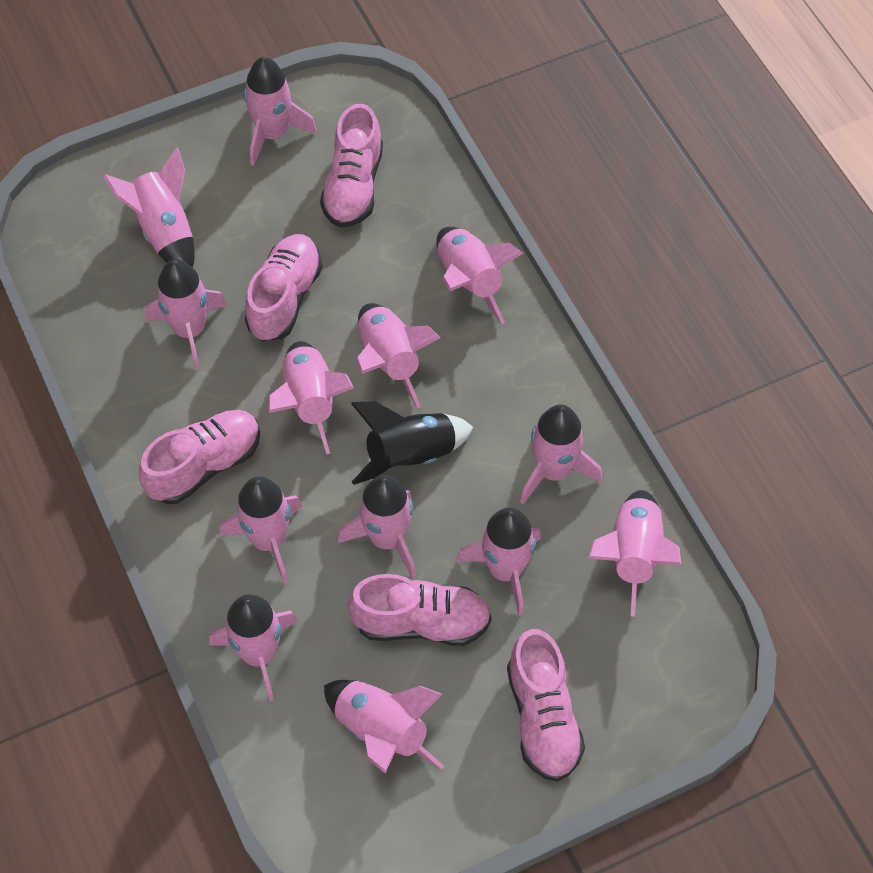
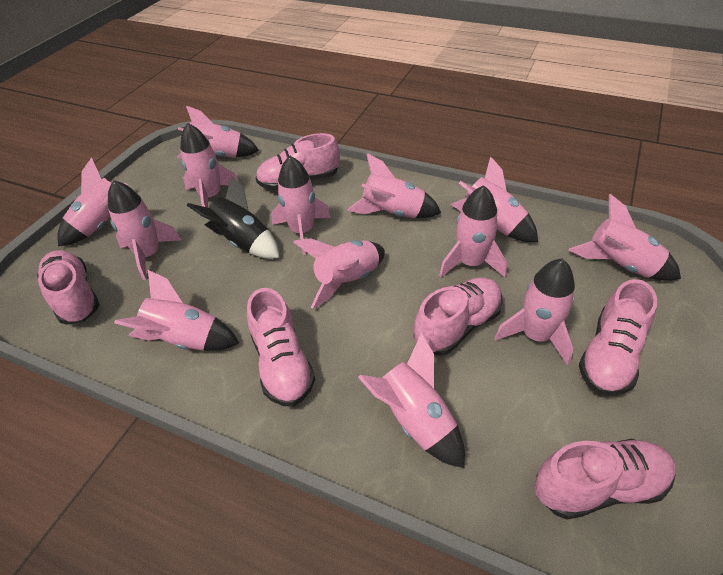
pink shoe: [139,410,260,504] [245,234,322,341] [320,104,383,228] [347,574,492,646] [507,629,585,782] = 5 -> [37,250,100,325] [247,288,315,407] [256,133,340,190] [414,277,503,356] [534,439,676,520] [579,279,657,396] = 6

